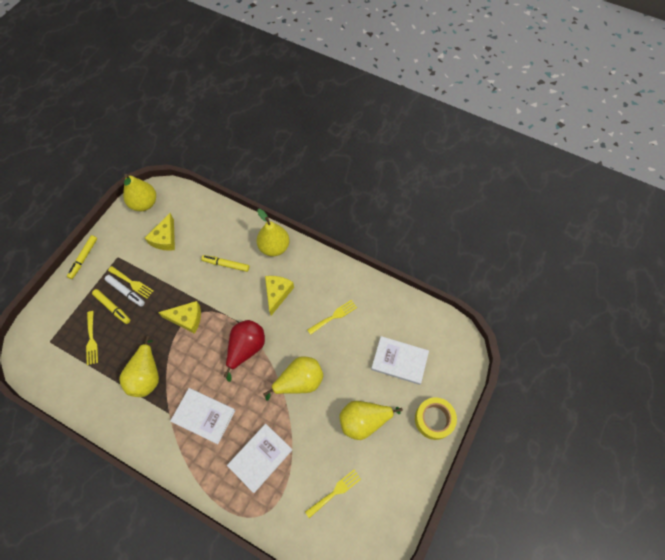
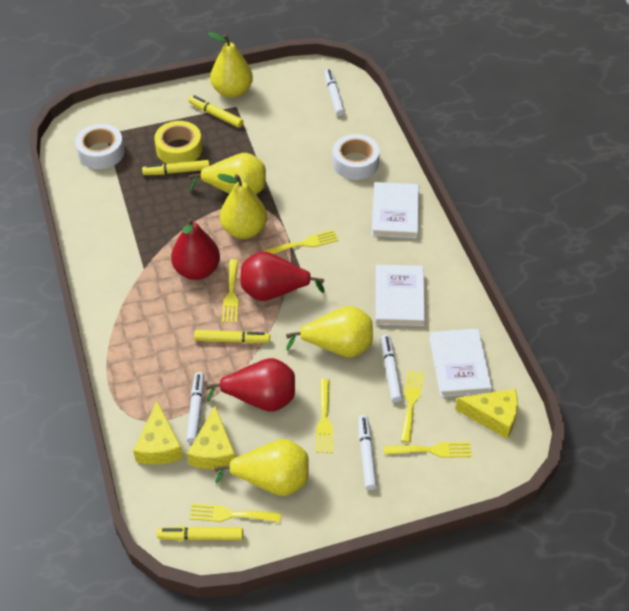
red pear: [224,320,265,382] = 1 -> [171,218,220,280] [206,358,295,412] [241,252,325,301] = 3
white marker: [105,275,145,307] = 1 -> [186,372,204,444] [324,69,345,116] [358,415,377,490] [381,334,403,402] = 4
white tape: none = 0 -> [75,124,124,169] [333,134,380,180] = 2
yellow fork: [86,311,98,365] [108,266,153,298] [305,470,361,518] [308,300,357,335] = 4 -> [190,503,281,523] [222,259,238,323] [263,230,339,254] [316,379,333,453] [384,442,472,458] [400,370,424,443] = 6
yellow marker: [67,235,97,279] [92,289,130,324] [201,255,249,272] = 3 -> [142,160,210,175] [157,526,243,541] [189,95,244,128] [194,330,270,343] = 4

